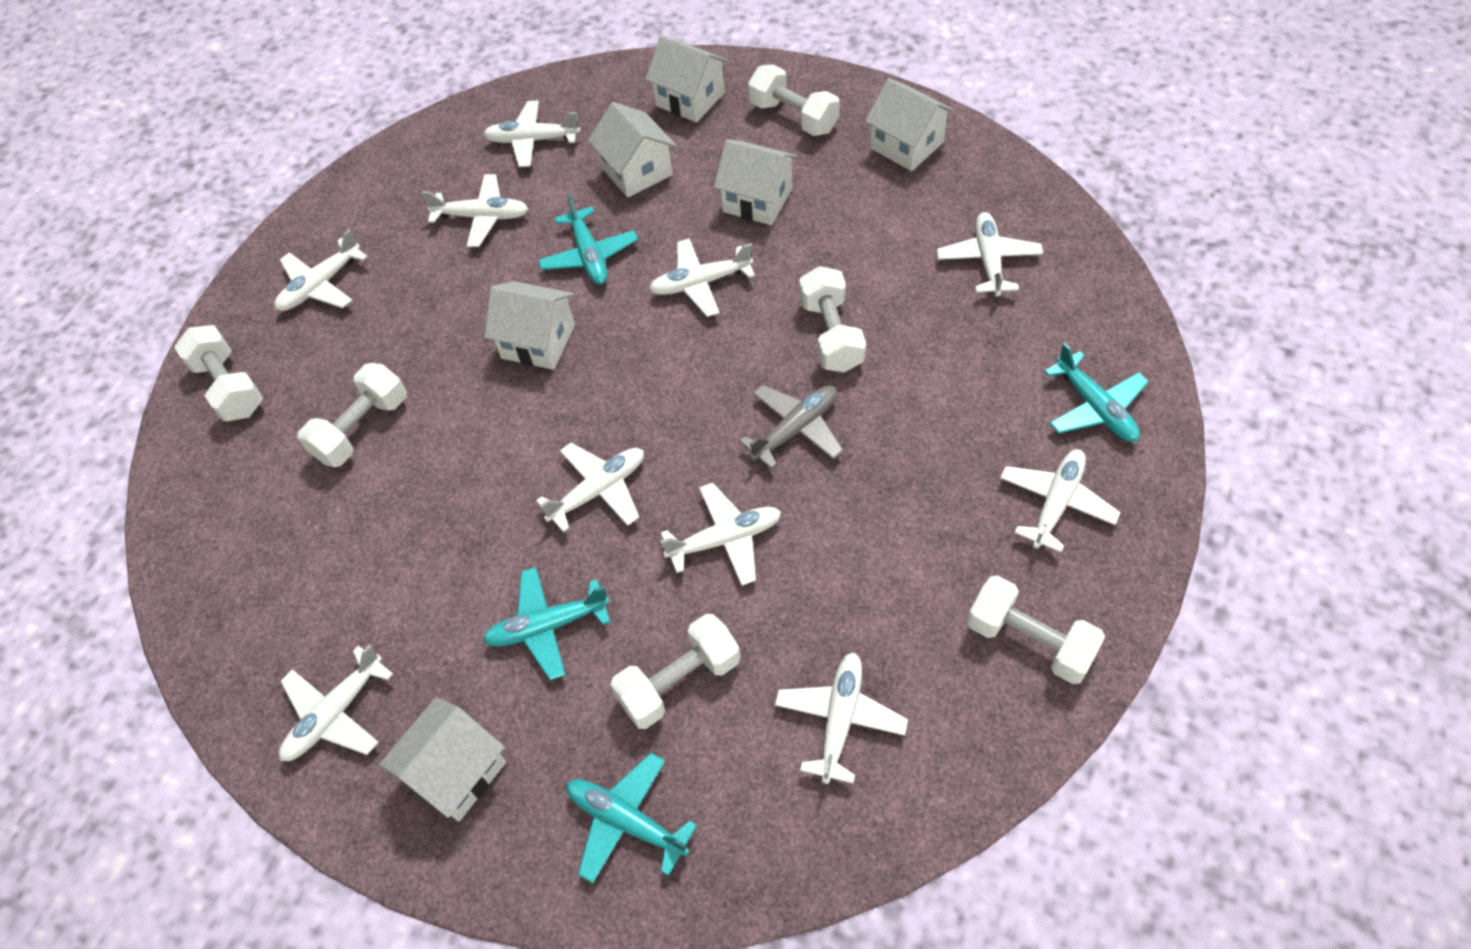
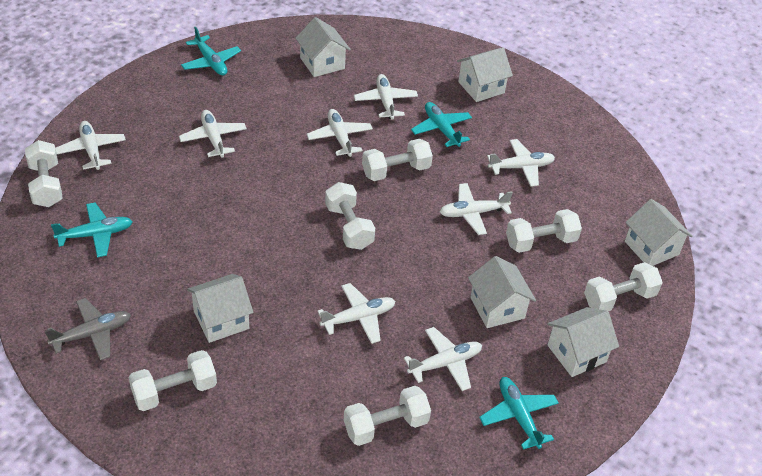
white dumbbell: [174,325,263,421] [298,363,407,467] [610,614,741,729] [748,64,840,136] [799,266,866,373] [967,575,1105,684] = 6 -> [25,140,63,207] [129,350,217,411] [325,182,375,250] [344,386,431,446] [362,139,433,181] [506,209,582,253] [584,262,663,311] = 7
white plane: [275,229,368,311] [279,644,393,761] [422,174,528,247] [483,101,580,167] [536,443,644,532] [649,239,755,317] [661,483,781,586] [775,653,908,784] [937,212,1043,297] [1000,449,1121,553] = 10 -> [55,121,126,170] [179,110,247,158] [307,109,373,157] [317,283,395,344] [354,74,418,120] [404,327,482,391] [440,183,513,235] [487,139,555,187] = 8

